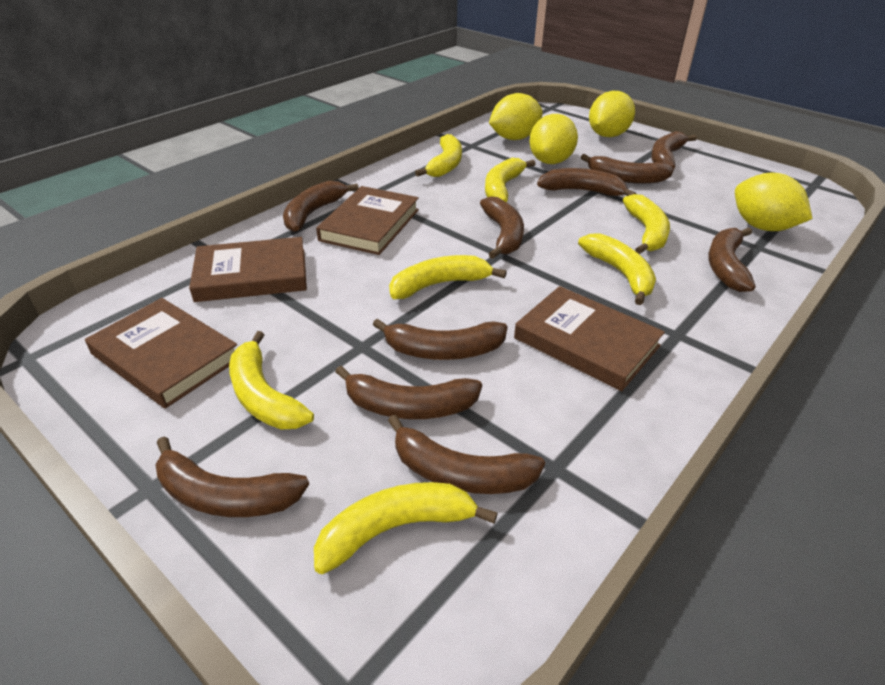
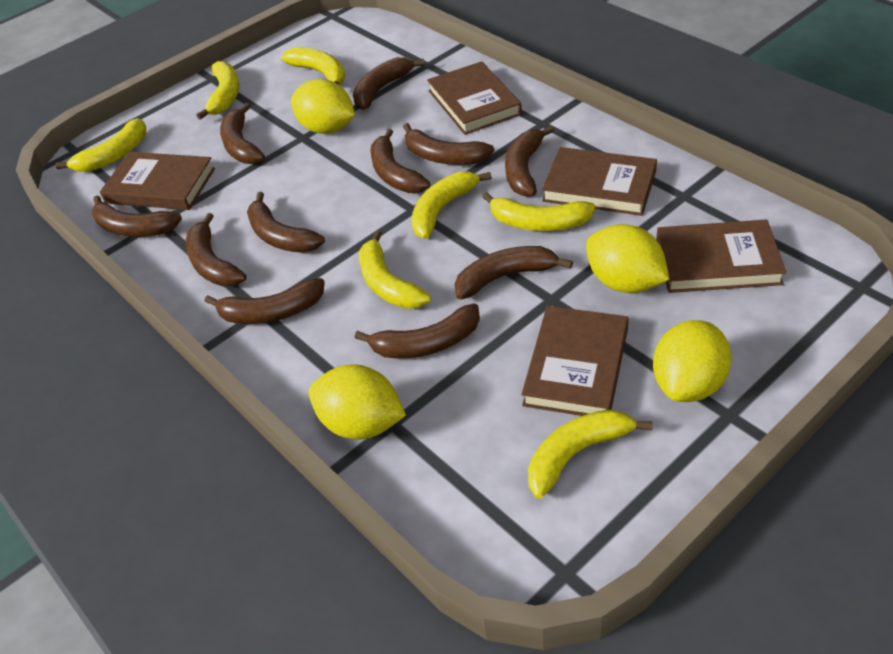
brown banana: [155,437,309,517] [283,181,359,232] [335,366,482,419] [373,319,508,360] [388,415,545,494] [480,197,524,259] [537,168,636,196] [581,154,674,184] [651,131,697,168] [708,228,756,292] = 10 -> [92,195,182,237] [186,213,247,287] [205,278,325,324] [220,103,265,164] [247,192,325,253] [353,57,425,110] [355,303,480,358] [371,129,430,193] [403,123,494,165] [454,246,573,300] [505,125,554,197] = 11
brown book: [85,298,237,408] [189,237,307,302] [316,186,419,255] [514,286,665,391] = 4 -> [100,152,215,210] [427,61,522,135] [522,306,628,416] [542,147,657,216] [656,219,786,293] = 5

